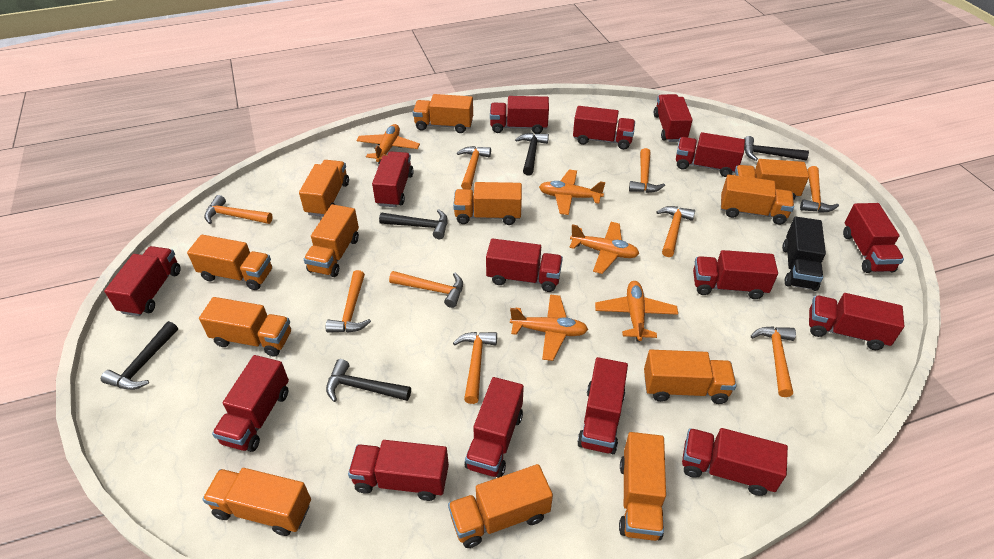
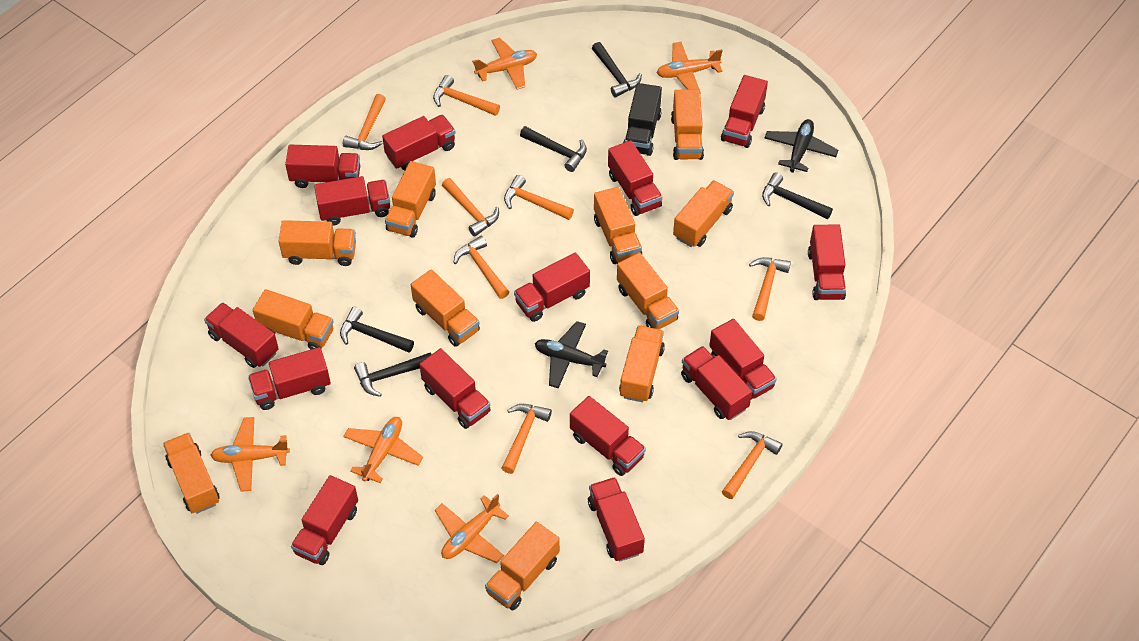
black plane: none = 0 -> [535,321,608,389] [765,119,838,173] = 2
orange hammer: [204,195,273,224] [326,270,371,333] [389,271,463,308] [453,332,497,404] [457,146,491,189] [629,148,665,193] [656,206,695,257] [751,326,796,397] [800,166,839,212] = 9 -> [343,94,386,150] [433,75,500,116] [442,178,499,237] [454,236,509,299] [502,404,552,474] [504,175,574,220] [722,431,782,499] [749,257,791,321] = 8
orange truck: [187,235,272,290] [199,297,291,357] [202,468,311,536] [299,160,349,217] [304,204,359,277] [413,94,473,133] [448,464,553,548] [453,182,522,225] [619,432,666,541] [644,350,736,404] [721,174,794,225] [735,159,809,200] = 12 -> [163,433,220,514] [253,289,334,349] [278,220,356,266] [385,161,436,238] [411,269,480,347] [485,522,560,610] [594,187,642,264] [617,253,679,329] [619,325,665,402] [671,89,704,160] [673,180,734,247] = 11

